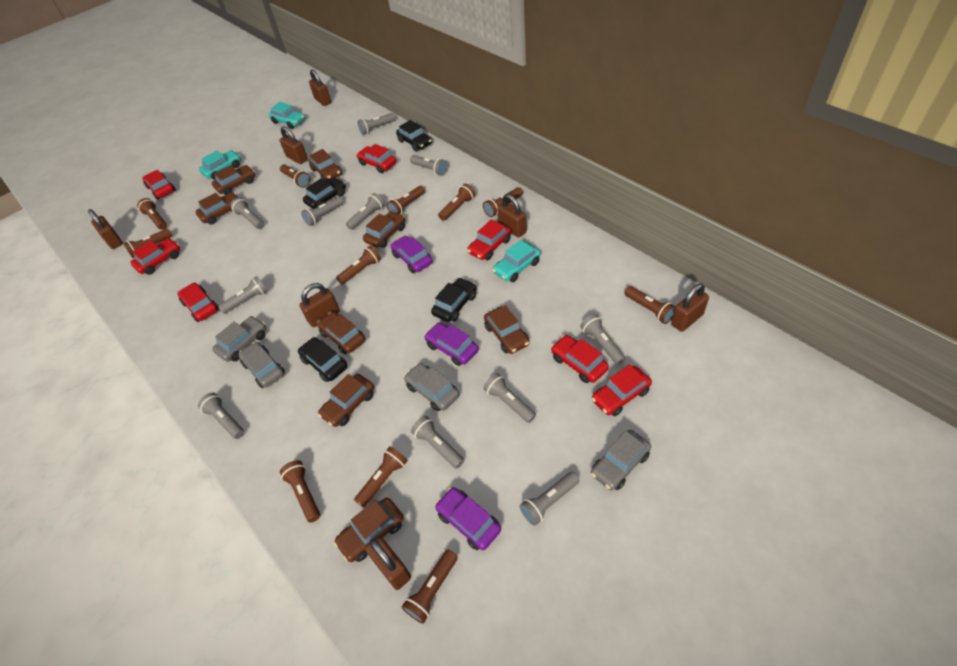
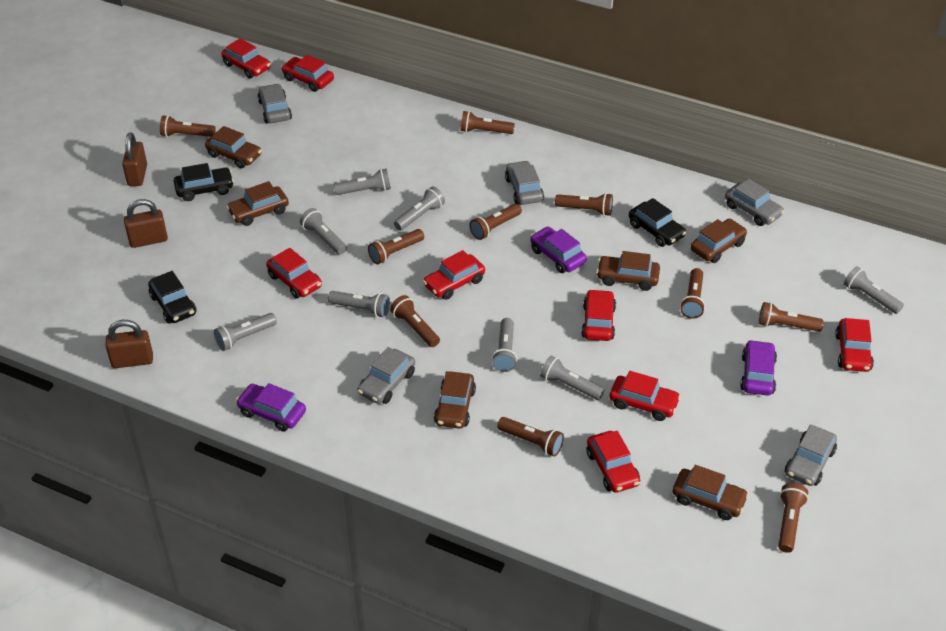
black car: [298,337,347,382] [303,177,346,209] [396,120,432,152] [431,278,477,322] = 4 -> [148,271,197,323] [174,163,234,201] [629,198,686,247] = 3
brown car: [195,192,239,224] [212,165,255,195] [309,149,342,182] [317,312,365,354] [318,374,374,427] [334,498,404,562] [363,211,405,248] [484,306,530,354] = 8 -> [205,126,262,168] [227,181,289,226] [434,371,476,429] [596,251,660,291] [673,465,749,520] [691,219,747,263] = 6
brown flashlight: [123,229,172,258] [137,198,167,230] [280,164,311,188] [280,460,320,523] [336,246,381,284] [354,446,407,508] [387,186,425,215] [402,550,458,624] [438,184,475,221] [483,187,523,217] [624,286,676,324] = 11 -> [160,115,216,137] [368,229,424,264] [390,295,440,347] [460,111,515,134] [469,203,522,240] [497,417,564,457] [555,193,613,216] [680,268,705,319] [759,302,824,332] [778,483,809,553] = 10
brown padlock: [88,209,123,249] [280,126,308,164] [299,283,340,327] [309,69,331,106] [365,536,411,590] [497,194,527,238] [671,283,709,332] = 7 -> [106,320,153,368] [122,132,147,186] [124,199,168,248] = 3
grey car: [213,316,266,362] [238,342,285,388] [404,363,459,411] [591,430,651,491] = 4 -> [257,84,292,123] [357,347,415,404] [505,160,544,205] [725,179,784,226] [785,425,837,486] = 5
grey flashlight: [198,393,244,439] [218,276,268,314] [230,198,264,229] [301,196,344,226] [346,193,385,230] [358,113,396,135] [410,155,448,176] [411,416,464,469] [484,373,536,423] [520,472,580,526] [580,314,625,365] = 11 -> [214,313,277,351] [300,208,347,255] [328,291,390,317] [334,169,391,195] [394,186,445,231] [492,318,517,372] [540,355,604,400] [844,266,904,314] = 8
red car: [130,238,180,275] [142,170,176,200] [178,283,219,322] [356,144,396,173] [467,220,511,260] [551,335,609,383] [592,364,652,416] = 7 -> [221,38,271,79] [266,248,322,299] [281,55,334,92] [423,250,485,300] [581,289,616,341] [587,431,640,493] [610,371,681,421] [835,318,874,372] = 8
turquoise car: [199,150,241,180] [269,102,305,129] [492,240,541,282] = 3 -> none = 0

